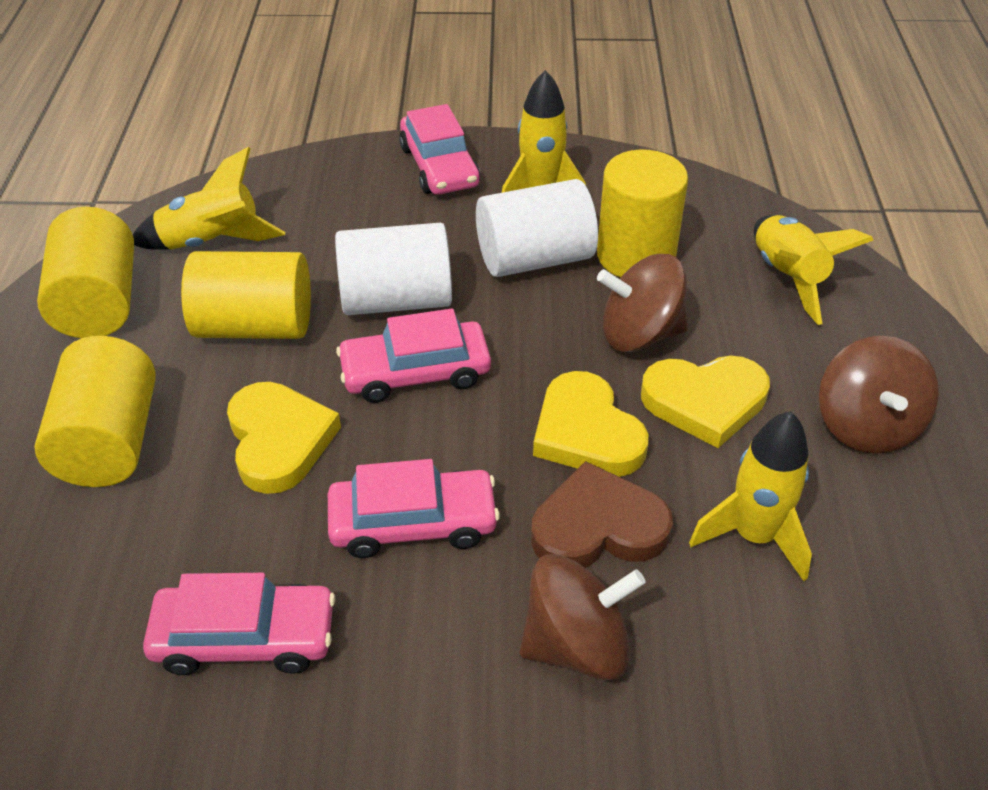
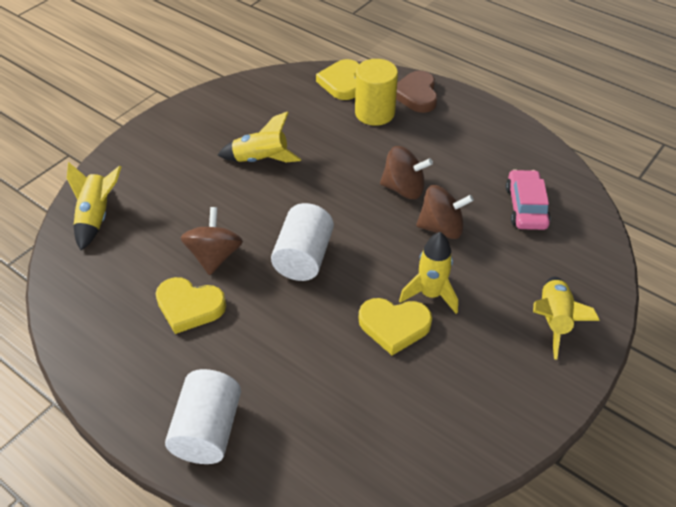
pink car: [143,573,335,675] [328,459,500,558] [336,309,491,403] [399,104,480,195] = 4 -> [506,169,551,230] = 1
yellow cylinder: [34,336,156,487] [37,207,134,338] [181,251,311,339] [597,150,688,277] = 4 -> [355,59,398,126] = 1

